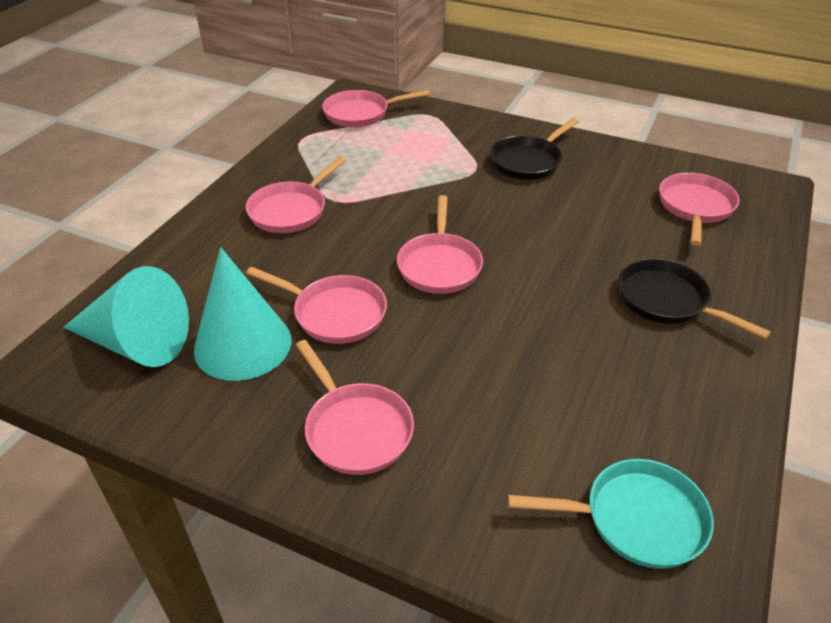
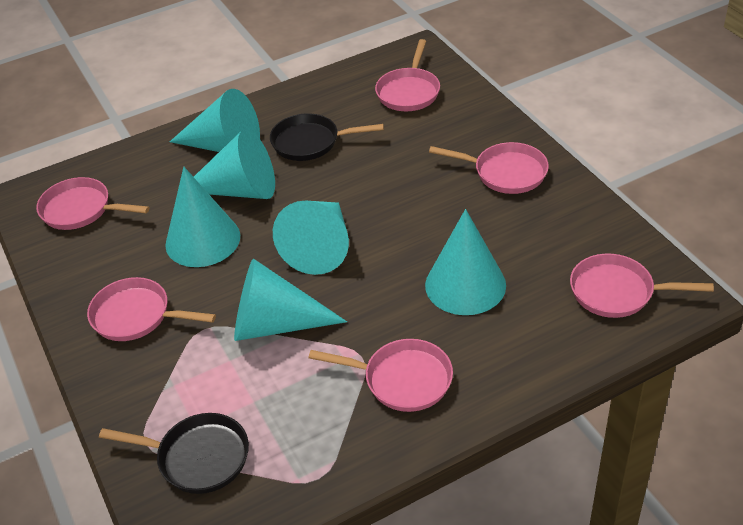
turquoise cone: [63,266,189,367] [194,247,292,381] = 2 -> [165,167,240,267] [170,89,260,152] [194,129,275,199] [234,258,347,341] [273,201,349,275] [425,209,506,315] = 6
turquoise pan: [508,459,714,569] = 1 -> none = 0

